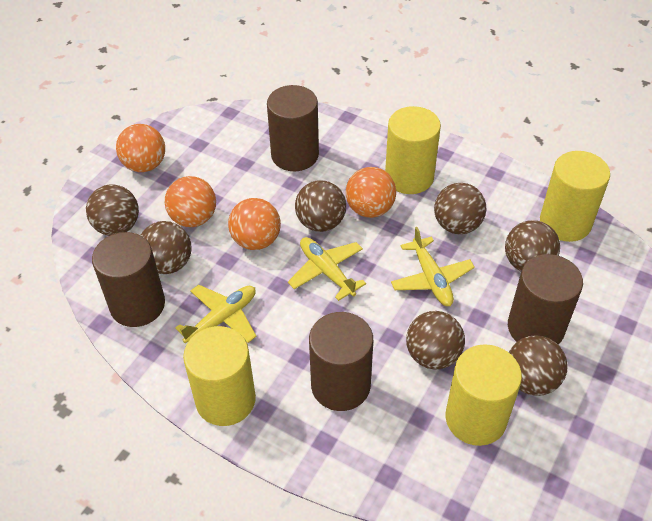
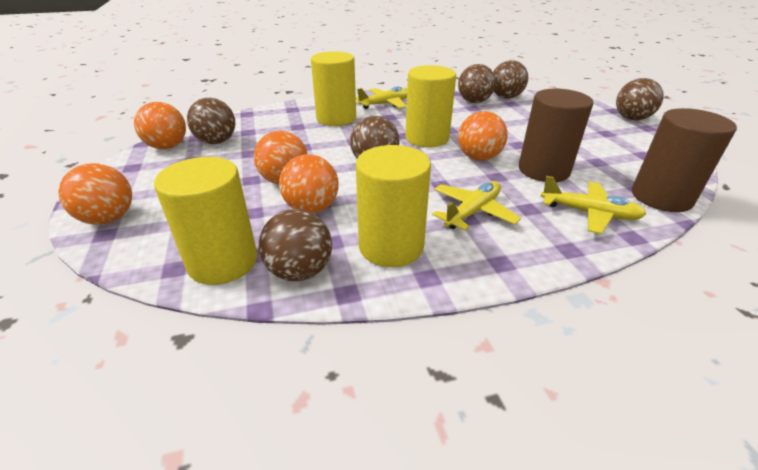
brown ball: [86,184,139,236] [141,221,192,274] [295,181,346,232] [406,311,465,369] [434,183,486,234] [505,220,560,271] [509,335,568,396] = 7 -> [187,98,235,144] [259,209,332,281] [350,116,400,158] [458,64,496,103] [493,60,528,99] [616,78,664,120] = 6
brown cylinder: [92,232,165,327] [267,85,319,171] [309,312,373,411] [508,254,583,344] = 4 -> [519,89,593,182] [632,108,737,212] = 2
orange ball: [116,124,165,172] [165,176,216,227] [228,198,281,250] [346,167,396,218] = 4 -> [58,163,132,225] [134,102,186,149] [254,131,307,184] [279,154,339,213] [458,111,508,161] = 5

